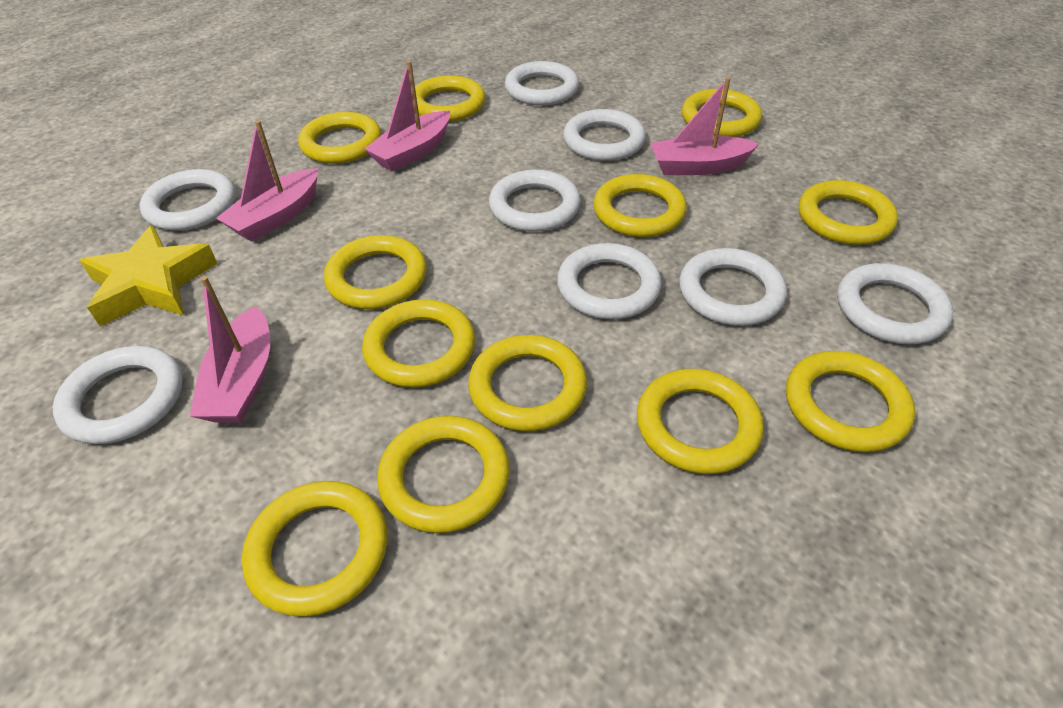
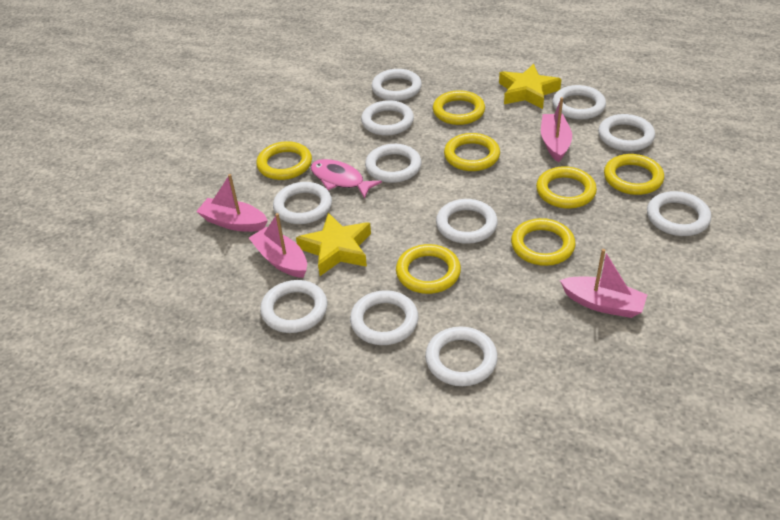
pink fish: none = 0 -> [311,159,382,199] = 1
white ring: [53,346,183,444] [139,169,236,231] [489,169,581,232] [505,61,579,105] [557,243,662,319] [563,109,646,161] [679,248,787,326] [837,263,953,344] = 8 -> [260,280,327,333] [273,182,332,224] [350,290,418,345] [361,100,414,136] [365,144,421,183] [371,69,422,101] [425,327,498,386] [436,199,498,244] [553,85,606,119] [598,114,655,151] [647,191,711,236] = 11
yellow ring: [242,481,388,617] [298,112,381,164] [324,235,427,309] [362,299,475,388] [377,416,510,533] [415,75,485,121] [468,335,587,431] [593,174,687,237] [637,369,764,474] [682,89,762,137] [786,351,915,452] [798,180,898,245] = 12 -> [256,141,312,180] [396,244,461,294] [433,90,485,125] [444,133,500,171] [511,218,575,266] [536,166,597,209] [604,154,664,195] = 7
yellow star: [79,225,218,327] = 1 -> [296,213,371,276] [499,64,562,109] = 2

